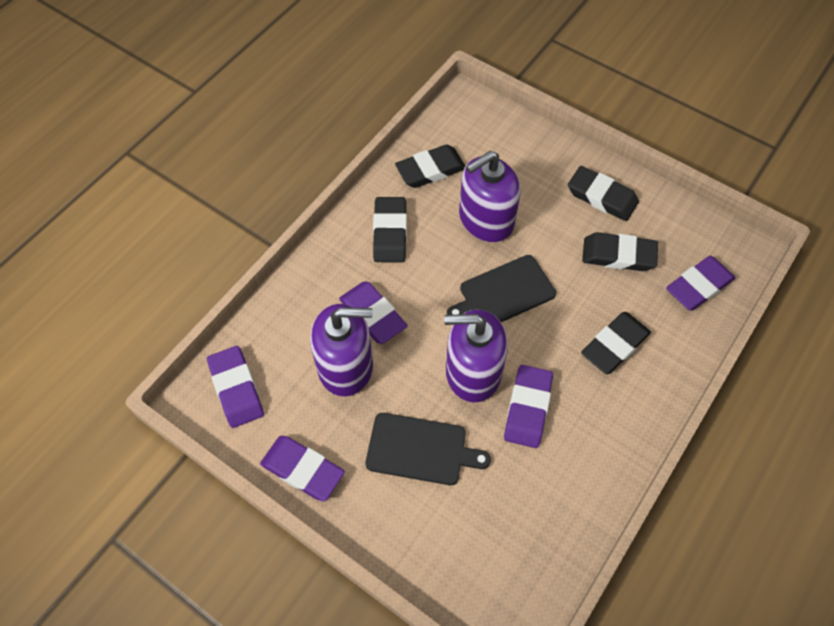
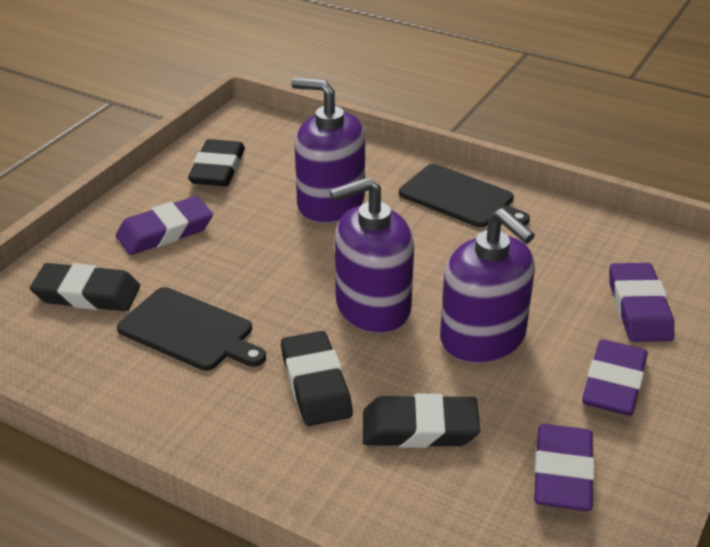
black eraser: [373,197,407,262] [395,145,465,188] [568,166,639,221] [581,312,651,374] [582,232,658,271] = 5 -> [30,263,140,311] [188,139,245,187] [281,331,353,426] [363,394,480,448] = 4
purple eraser: [207,346,264,428] [260,436,345,501] [339,281,408,344] [504,365,553,448] [666,256,735,311] = 5 -> [116,196,213,255] [534,424,595,511] [582,339,648,416] [609,263,674,342] = 4

